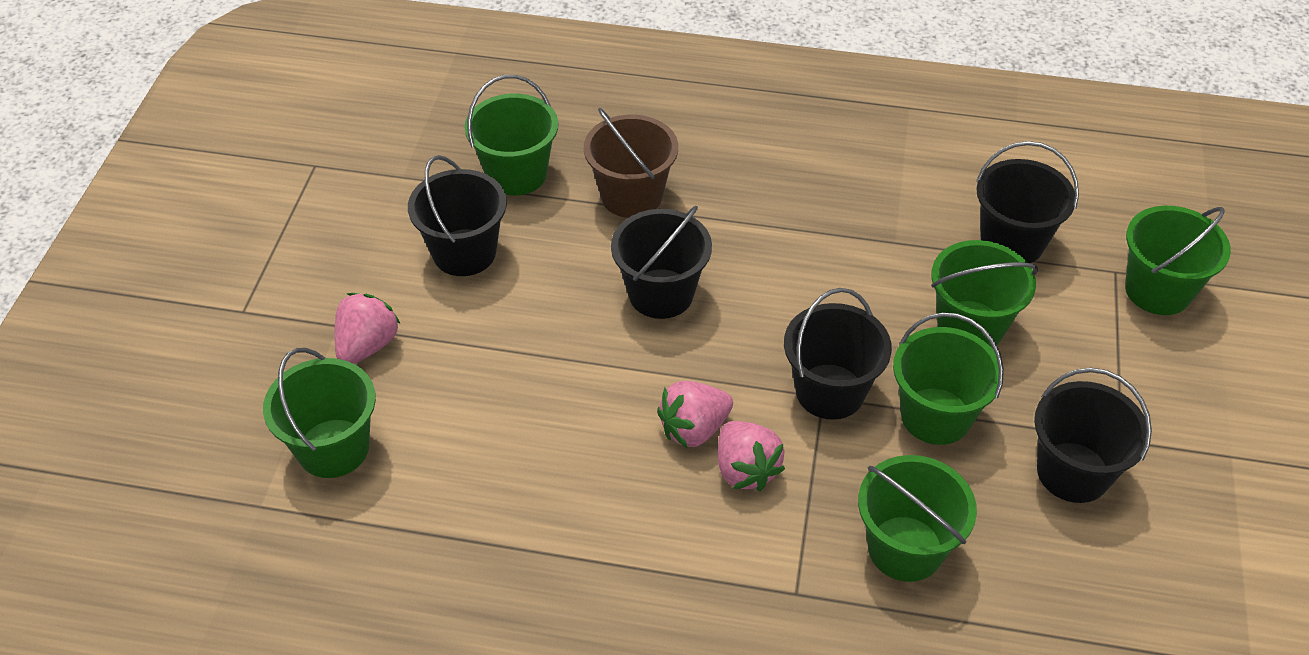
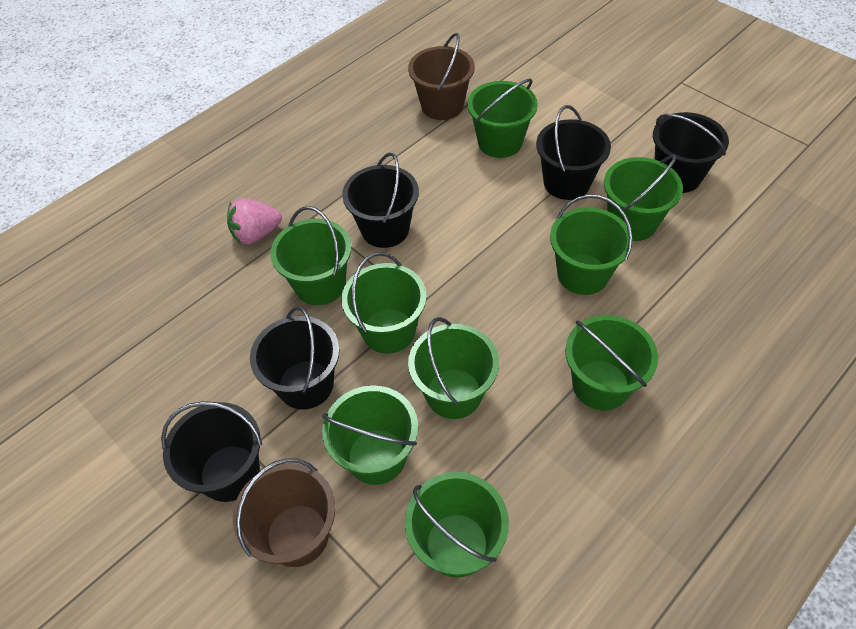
brown bucket: [584,108,678,218] = 1 -> [233,458,335,567] [408,33,475,120] = 2
green bucket: [263,348,376,478] [465,75,558,196] [858,455,977,582] [893,312,1004,445] [931,240,1038,348] [1125,206,1231,315] = 6 -> [270,206,352,305] [322,385,418,485] [341,252,427,354] [405,472,509,578] [408,317,499,419] [467,79,538,158] [550,194,633,295] [565,315,658,410] [604,154,683,241] = 9
pink strawberry: [334,293,400,364] [657,381,733,448] [718,421,785,491] = 3 -> [227,198,282,244] = 1

